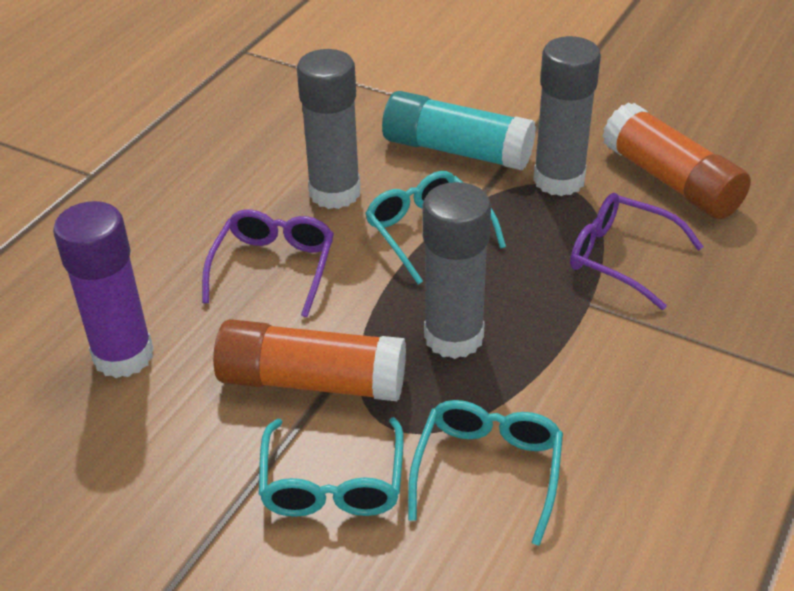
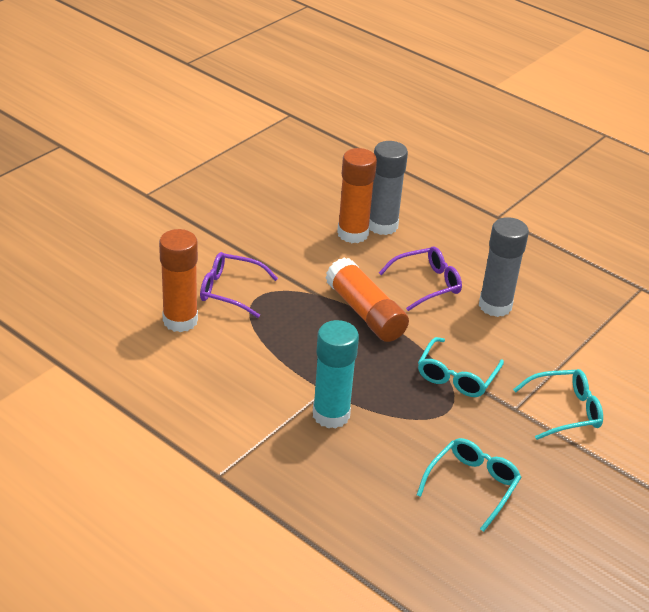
grey glue stick: [297,49,360,209] [423,182,491,359] [533,36,601,196] = 3 -> [369,141,408,235] [479,217,529,317] = 2
orange glue stick: [213,319,406,401] [602,102,751,219] = 2 -> [159,229,198,332] [326,257,409,342] [337,148,377,243] = 3
purple glue stick: [53,201,154,378] = 1 -> none = 0

